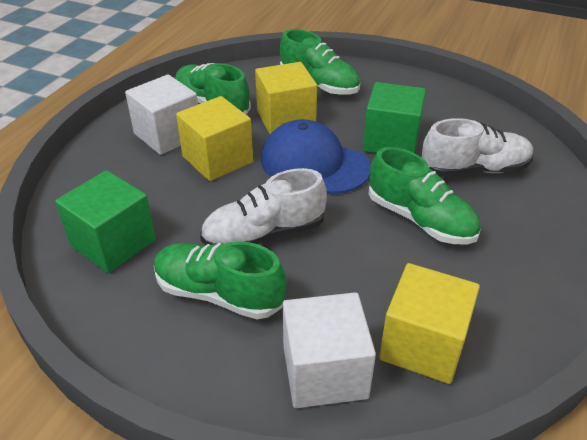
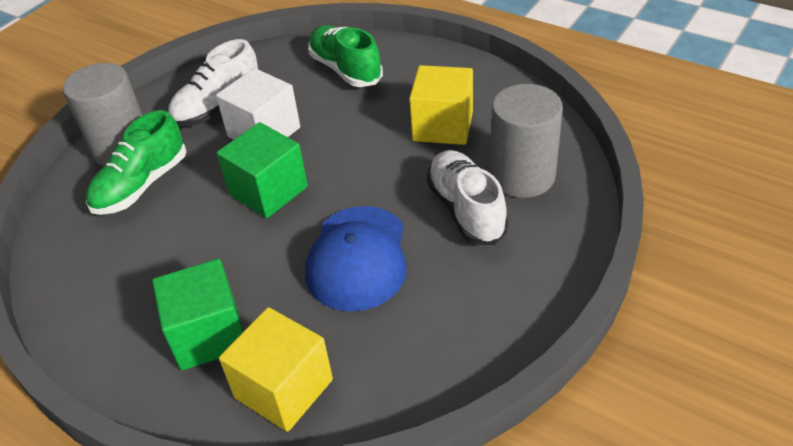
green shoe: [154,241,286,319] [175,63,251,115] [280,29,360,95] [368,147,481,244] = 4 -> [86,110,186,215] [308,25,383,87] = 2
grey cylinder: none = 0 -> [63,63,143,166] [490,84,563,198] = 2
white cube: [125,75,198,155] [283,292,376,408] = 2 -> [216,68,300,140] = 1
yellow cube: [176,96,253,181] [255,62,317,134] [379,263,480,384] = 3 -> [219,307,333,432] [409,65,473,145] = 2

